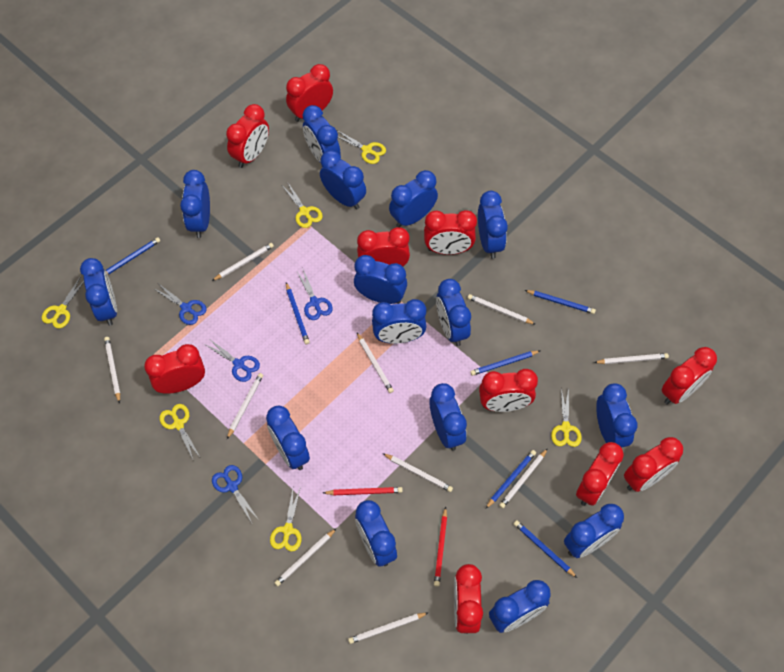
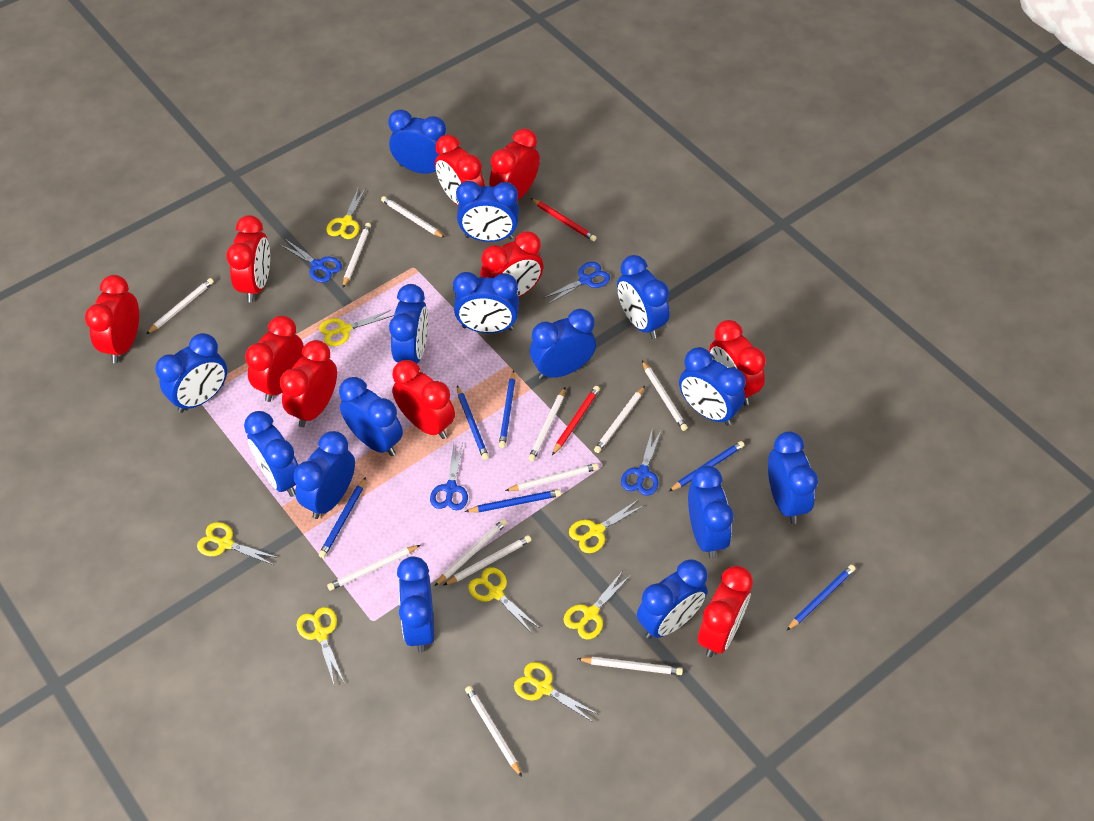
white pencil: [104,337,120,404] [212,243,274,281] [227,373,263,439] [274,528,337,586] [348,613,428,644] [357,333,394,393] [383,453,453,492] [468,294,536,325] [499,448,548,508] [594,353,669,364] = 10 -> [146,278,214,334] [327,545,420,591] [343,223,371,288] [381,196,445,238] [434,519,507,586] [444,535,531,585] [465,686,522,777] [505,463,598,491] [528,388,565,462] [578,657,683,675] [594,386,645,453] [642,361,688,431] = 12
yellow scissors: [42,276,84,328] [160,404,200,461] [270,489,302,552] [283,183,323,228] [337,130,386,164] [551,387,582,447] = 6 -> [197,522,279,565] [297,607,344,684] [319,310,394,346] [326,187,366,239] [468,567,539,633] [514,662,599,723] [564,572,631,640] [569,499,645,553] = 8

